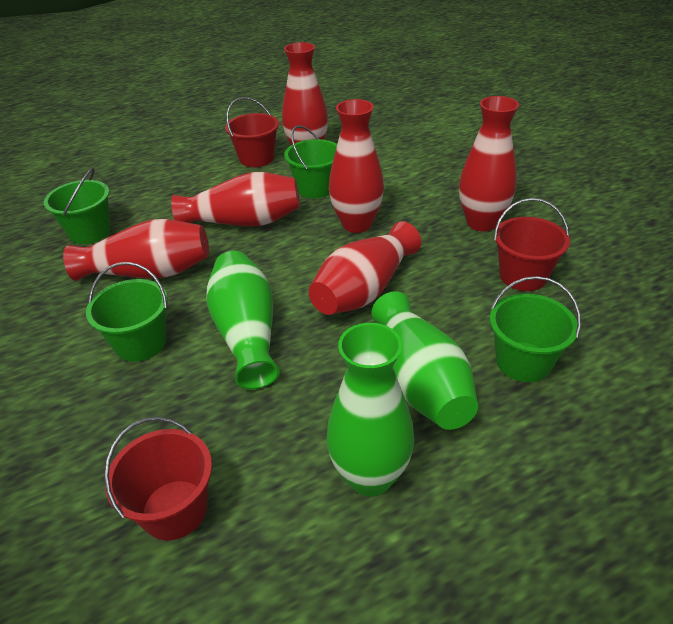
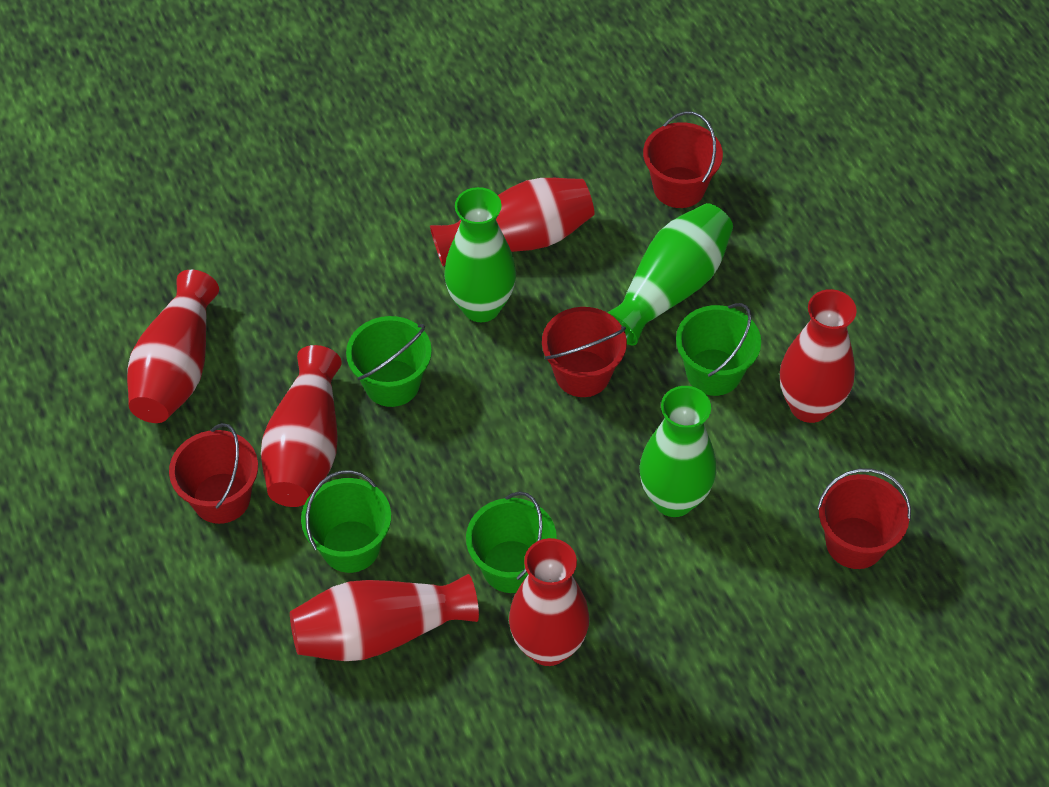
red bucket: [104,417,212,540] [225,97,279,167] [494,198,570,291] = 3 -> [169,423,258,524] [542,307,627,397] [643,111,723,208] [817,468,911,569] = 4

